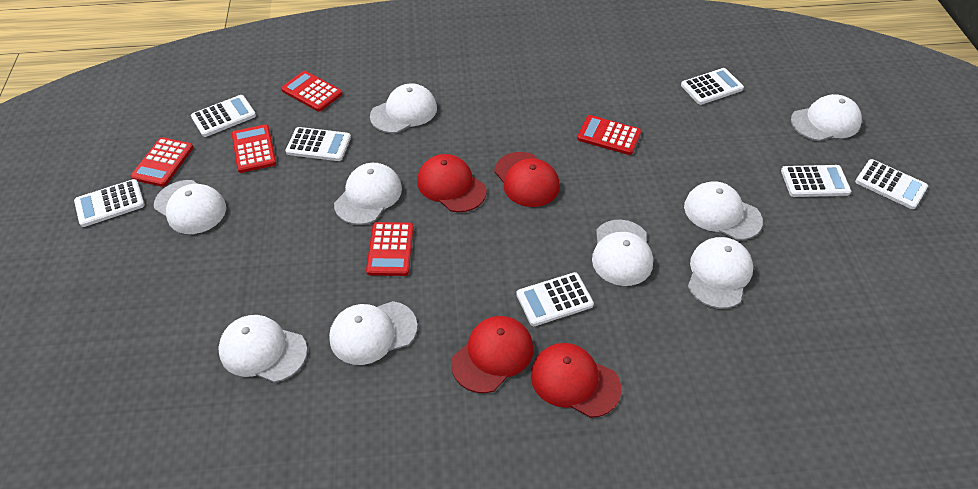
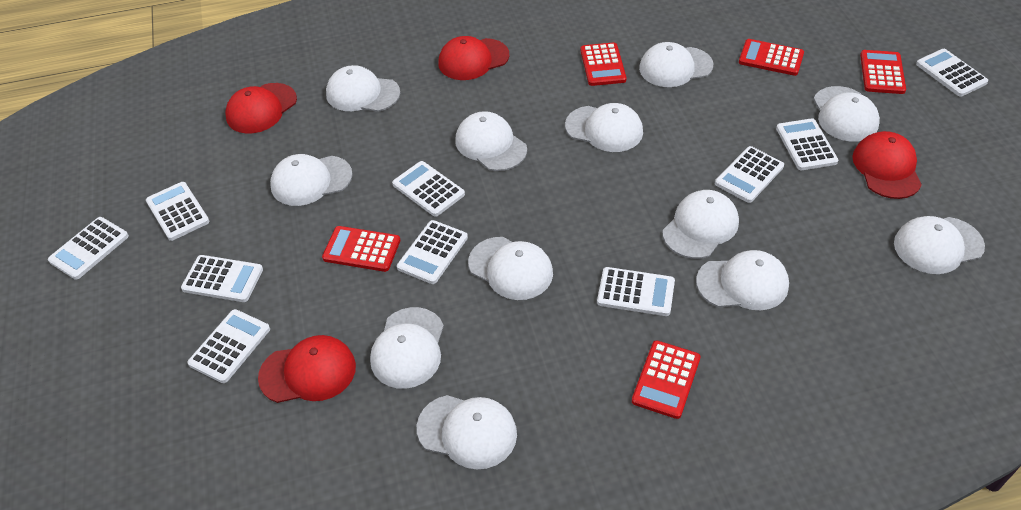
white calculator: [74,179,145,227] [191,95,256,137] [285,127,351,161] [516,272,594,326] [681,68,744,105] [781,165,851,197] [855,159,928,209] = 7 -> [48,217,129,280] [146,182,209,241] [181,255,263,302] [187,309,270,383] [392,161,465,217] [397,220,468,284] [597,267,675,316] [715,146,784,203] [776,118,838,170] [916,49,988,97] = 10
white cap: [154,180,226,234] [218,315,307,382] [329,301,418,365] [334,163,402,225] [370,84,437,133] [592,220,653,286] [684,181,763,240] [688,237,753,309] [791,94,862,141] = 9 -> [270,154,353,206] [326,65,400,112] [370,307,444,389] [417,395,517,469] [455,111,527,171] [468,237,553,300] [565,103,643,152] [639,42,713,87] [663,190,739,259] [696,250,789,310] [813,86,880,142] [894,216,985,274] = 12

